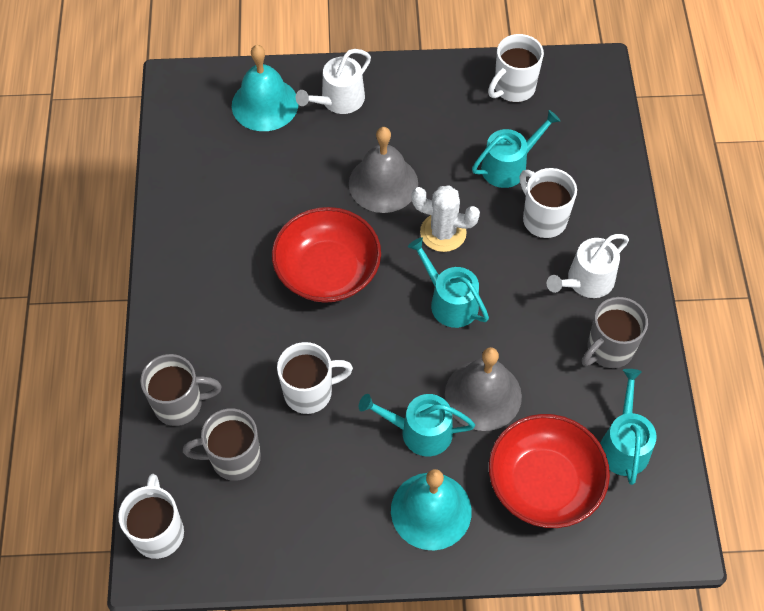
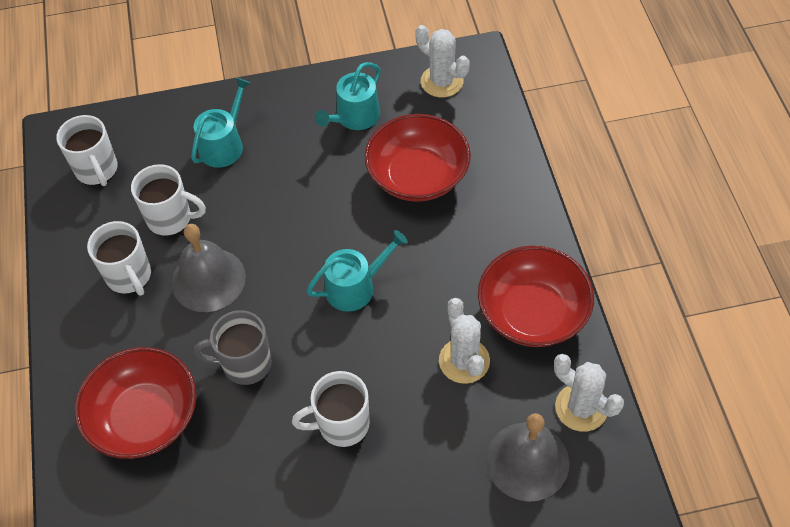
grey mug: [140,354,221,426] [183,408,261,481] [582,297,648,368] = 3 -> [193,310,272,385] = 1
red bowl: [272,207,381,303] [489,414,610,528] = 2 -> [75,347,197,459] [365,114,471,202] [478,246,594,347] = 3
turquoise bell: [232,45,298,131] [391,469,472,550] = 2 -> none = 0
turquoise watering can: [359,394,475,456] [408,237,489,328] [472,110,560,188] [600,369,657,485] = 4 -> [191,78,251,168] [306,230,408,312] [315,62,381,130] = 3
white cactus: [411,185,480,252] = 1 -> [415,25,470,97] [439,298,490,384] [554,354,624,432] = 3
white watering can: [296,49,371,114] [547,234,629,298] = 2 -> none = 0

